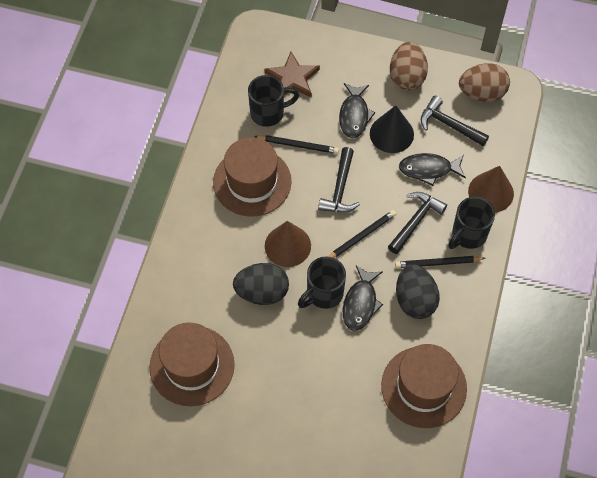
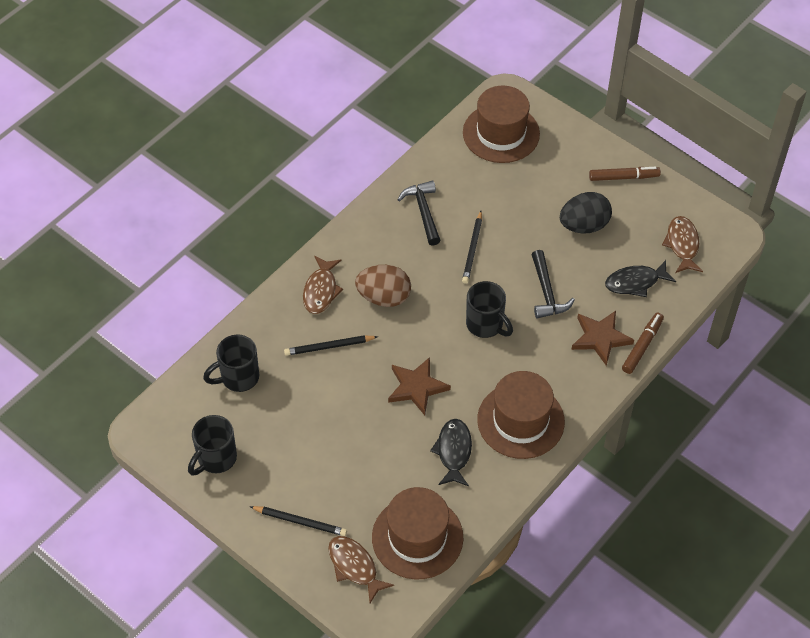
black cone: [370,105,414,153] = 1 -> none = 0
black egg: [233,263,289,305] [396,264,440,319] = 2 -> [560,192,612,234] = 1
black fish: [339,83,375,138] [343,265,383,330] [399,153,466,186] = 3 -> [430,419,472,486] [605,260,676,297] = 2
black hammer: [318,147,360,213] [388,192,447,254] [421,96,489,146] = 3 -> [397,181,441,246] [531,250,575,318] = 2
brown cone: [265,221,311,267] [468,166,514,213] = 2 -> none = 0
brown egg: [390,42,428,90] [459,63,510,102] = 2 -> [355,265,411,307] = 1
brown fish: none = 0 -> [303,256,343,314] [328,536,394,603] [662,216,703,273] = 3
brown marker: none = 0 -> [589,167,661,181] [622,312,664,374] = 2
brown star: [265,52,320,98] = 1 -> [388,357,451,415] [571,311,634,366] = 2

